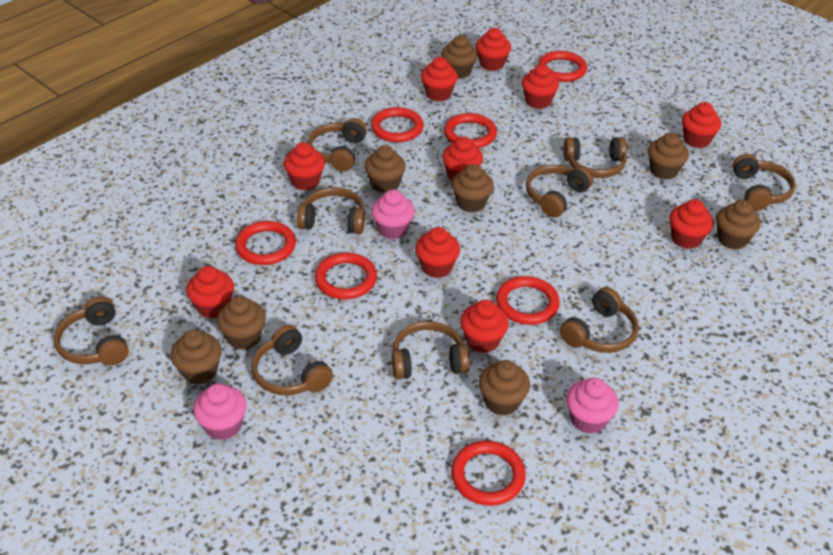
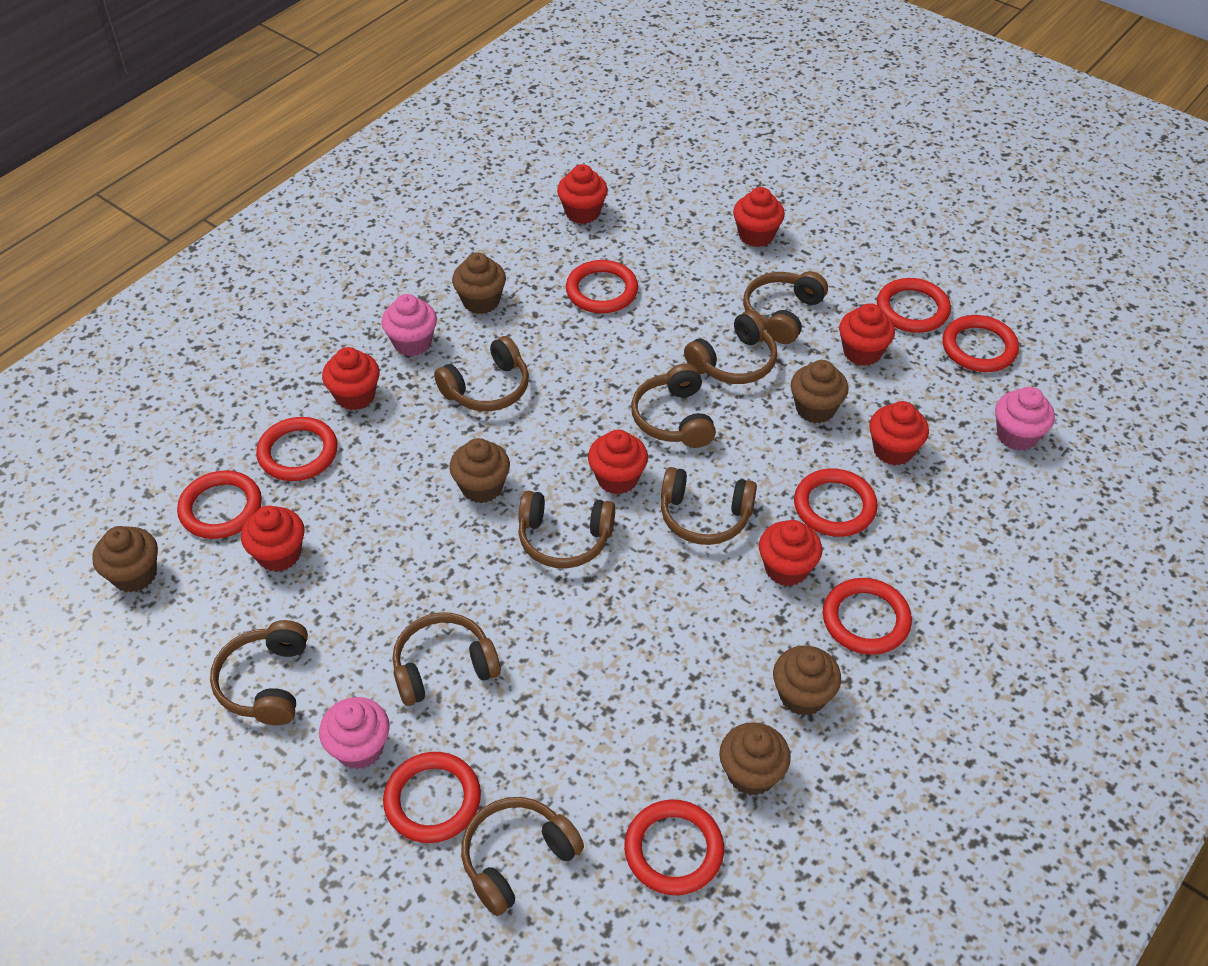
brown cupcake: [171,330,222,385] [217,296,266,350] [364,145,406,193] [441,35,477,79] [452,164,494,213] [479,360,530,416] [648,132,689,180] [716,200,761,250] = 8 -> [92,526,158,592] [449,438,510,503] [452,253,506,314] [719,722,791,796] [773,645,841,716] [791,360,849,423] = 6
red cupcake: [186,266,234,319] [284,142,325,190] [415,227,460,278] [421,57,458,101] [442,137,483,181] [460,300,509,353] [475,28,511,71] [522,64,559,109] [669,199,714,249] [682,102,721,148] = 10 -> [241,506,305,572] [322,347,380,411] [557,164,608,224] [588,430,648,495] [733,187,785,247] [759,520,822,586] [839,303,895,366] [869,401,929,465] = 8
red ring: [235,221,296,265] [315,253,377,299] [371,107,424,142] [444,113,497,148] [451,441,526,506] [496,276,560,325] [538,51,587,82] = 7 -> [177,470,262,539] [256,417,338,481] [383,752,481,843] [566,260,638,313] [624,800,724,895] [794,468,878,537] [823,578,912,655] [877,278,951,333] [943,315,1019,372] = 9

